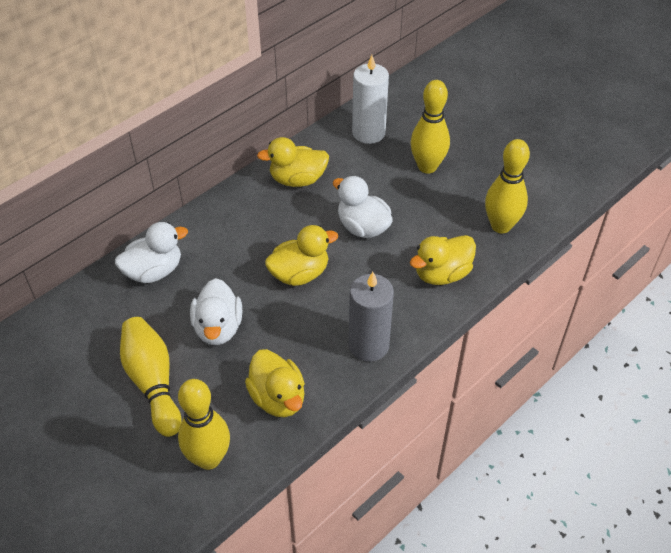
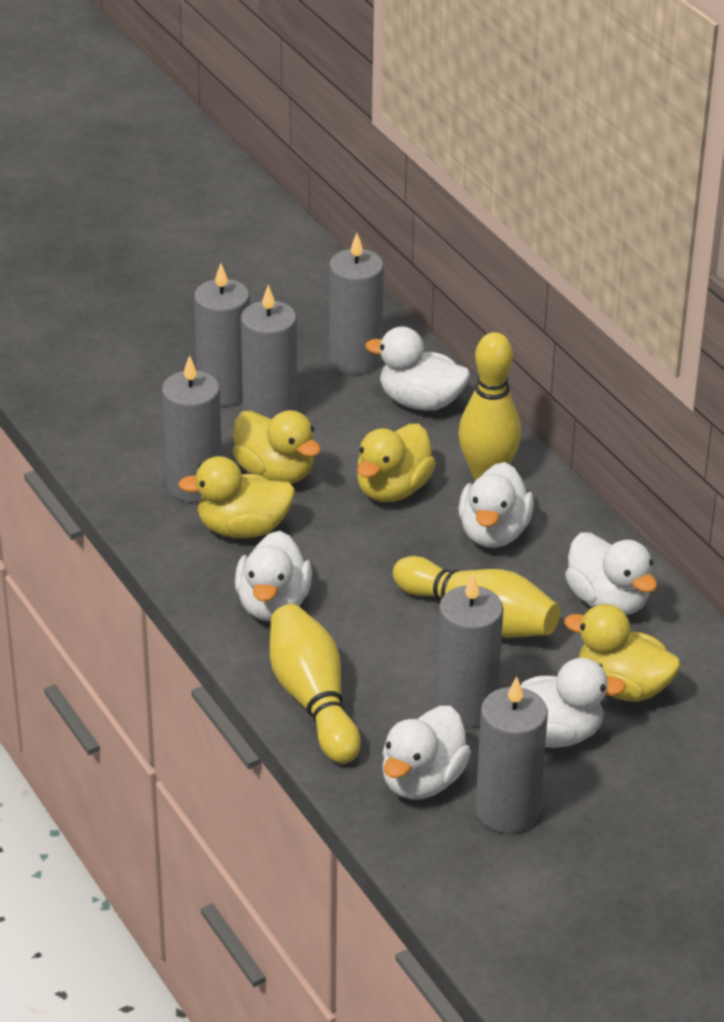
grey candle: [349,272,394,362] = 1 -> [162,355,222,502] [194,263,250,406] [241,285,297,419] [329,233,384,374] [435,574,503,727] [475,676,548,833] = 6
white candle: [352,55,389,144] = 1 -> none = 0
white duck: [115,222,188,283] [190,278,242,345] [333,176,393,238] = 3 -> [235,531,312,621] [365,326,470,411] [382,706,471,800] [458,462,534,548] [521,658,626,748] [565,532,657,615] = 6
yellow bowling pin: [120,317,182,437] [178,379,230,470] [410,80,450,174] [485,139,530,233] = 4 -> [270,604,361,763] [393,556,560,638] [459,332,521,480] = 3

